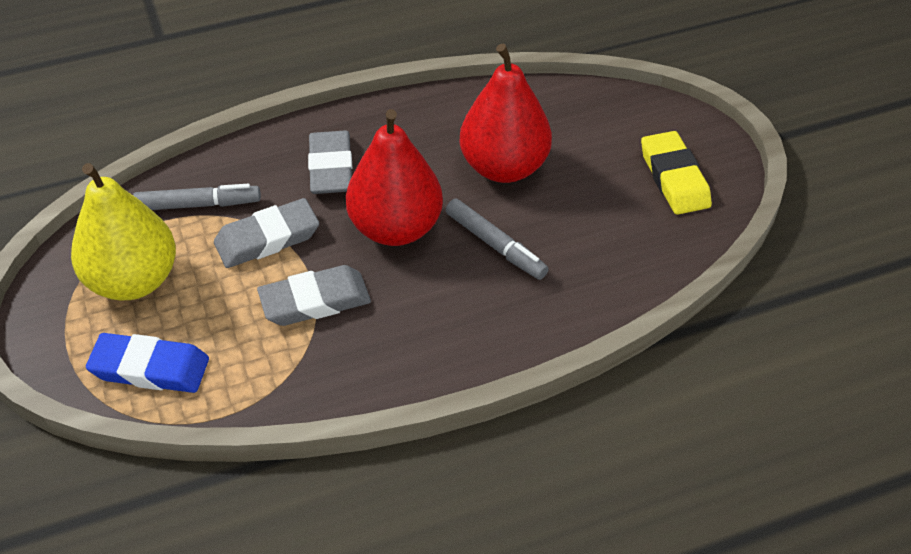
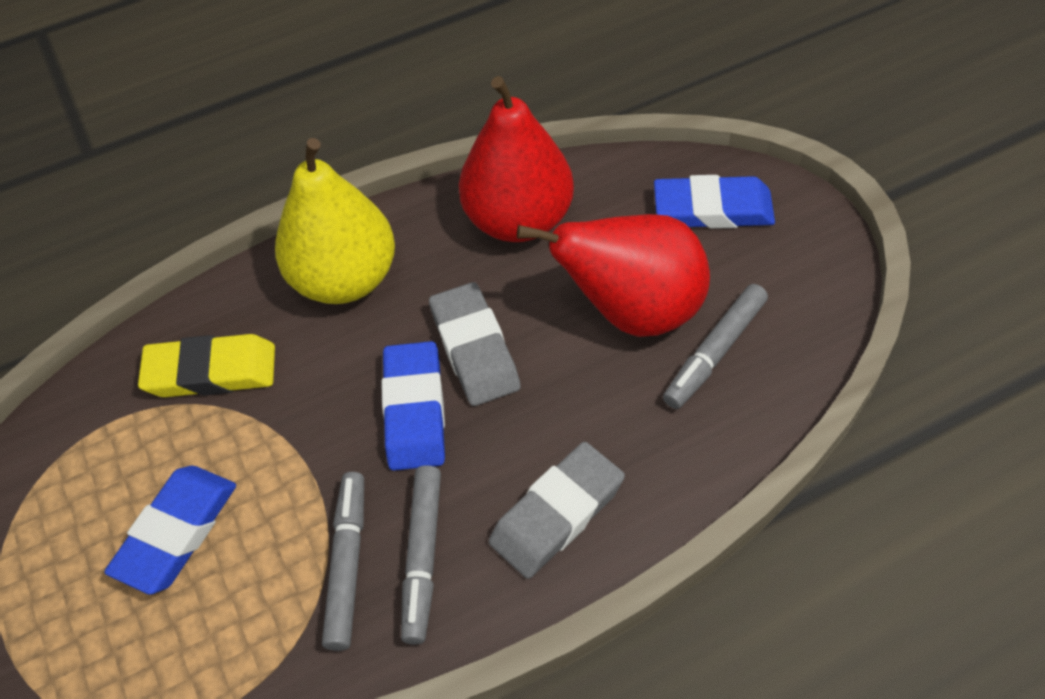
blue eraser: [86,333,209,393] = 1 -> [104,466,236,595] [381,341,445,471] [654,175,775,229] = 3
grey eraser: [214,198,319,268] [257,265,371,326] [308,131,352,194] = 3 -> [429,282,521,406] [489,442,625,579] = 2
grey marker: [133,184,261,210] [446,199,549,280] = 2 -> [322,472,364,651] [401,465,441,645] [663,284,768,409] = 3

